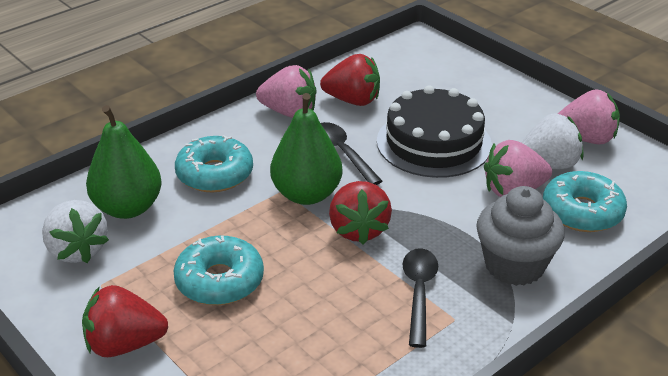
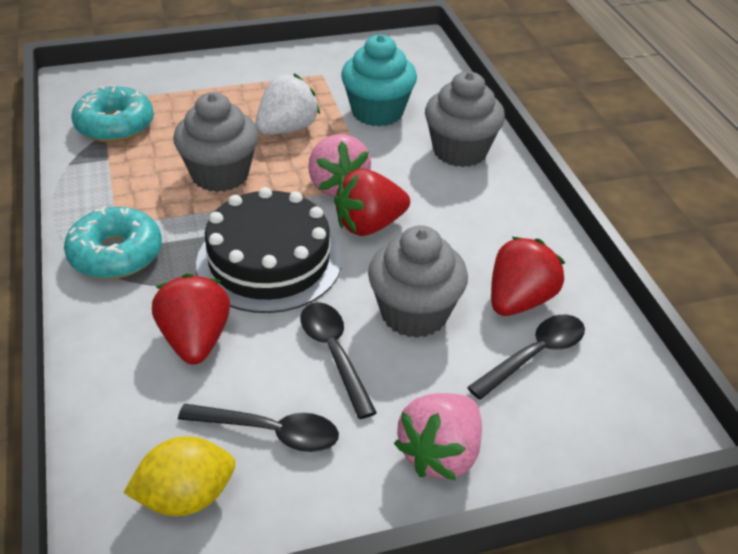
black spoon: [321,122,382,185] [402,248,438,348] = 2 -> [178,404,339,452] [301,302,377,419] [467,315,585,400] = 3
green pear: [86,105,162,219] [270,93,343,205] = 2 -> none = 0
grey cupcake: [476,186,564,286] = 1 -> [173,92,259,192] [368,225,468,338] [425,71,505,167] = 3
pink strawberry: [256,65,317,118] [484,140,552,197] [558,89,620,144] = 3 -> [308,134,371,196] [394,393,482,480] = 2
turquoise cupcake: none = 0 -> [341,34,417,127] = 1
turquoise donut: [173,236,264,305] [175,135,253,192] [543,171,627,232] = 3 -> [64,206,162,279] [72,85,154,143] = 2
white strawberry: [42,200,109,263] [521,114,583,169] = 2 -> [255,73,320,135] = 1
yellow lemon: none = 0 -> [123,436,235,516] = 1

